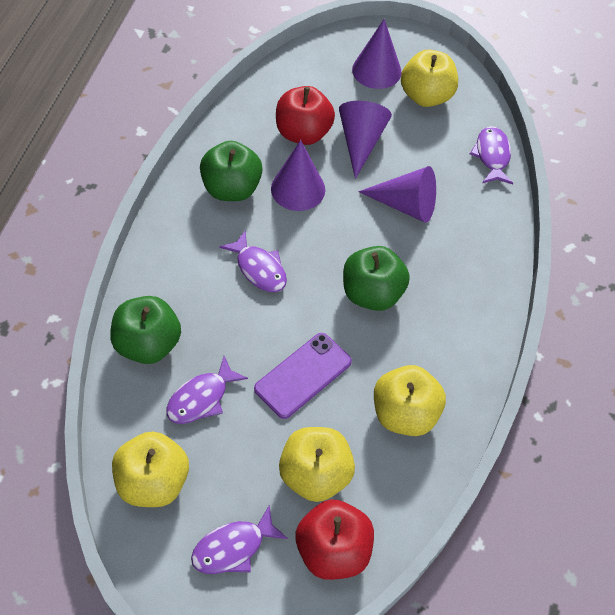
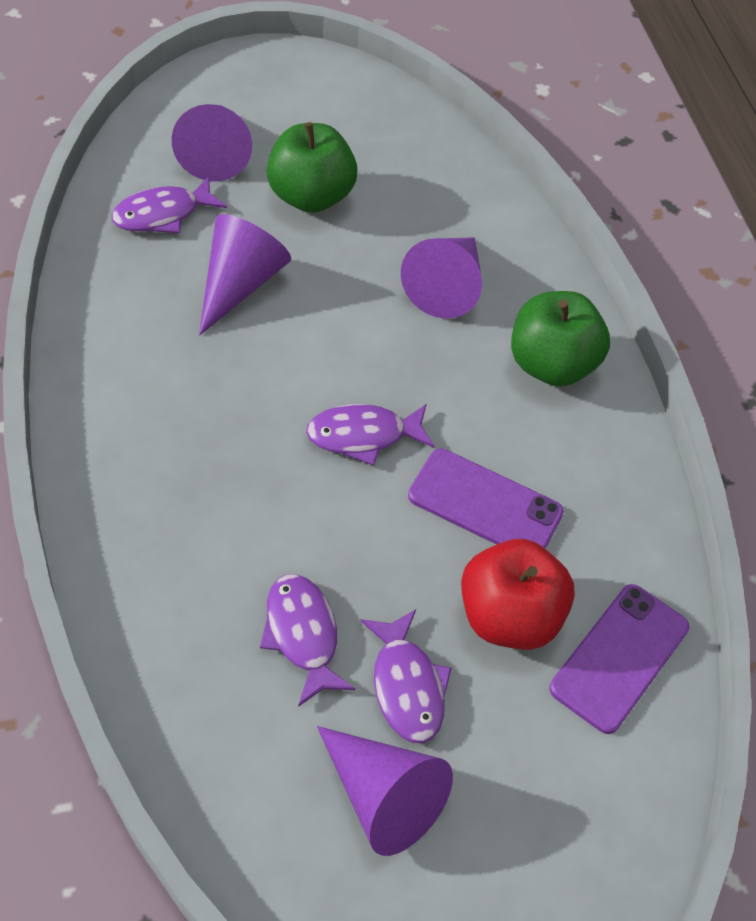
green apple: [110,296,181,364] [200,141,262,201] [343,246,410,311] = 3 -> [266,122,357,213] [511,291,610,387] = 2
purple phone: [254,333,352,419] = 1 -> [408,448,564,549] [549,584,689,734] = 2
red apple: [276,86,335,145] [296,499,374,580] = 2 -> [461,539,575,650] = 1
yellow apple: [112,432,189,507] [279,427,355,502] [374,365,446,436] [401,50,458,107] = 4 -> none = 0

